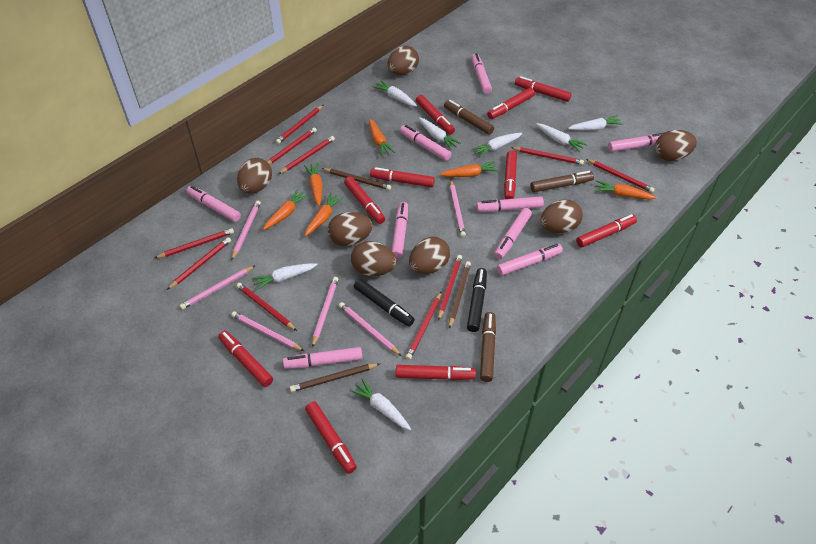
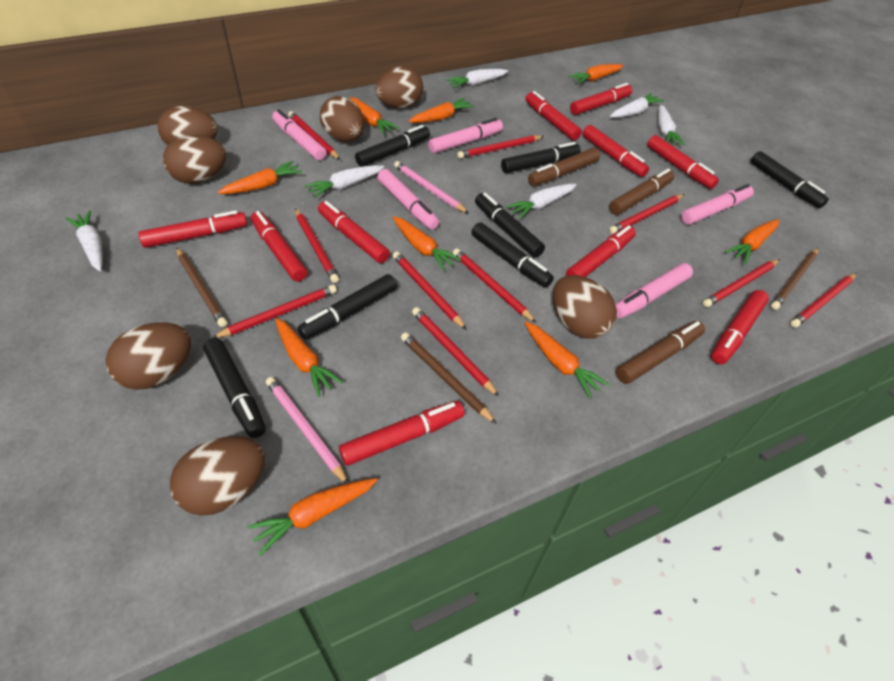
black marker: [354,279,415,327] [467,268,487,332] = 2 -> [203,338,266,438] [297,274,397,340] [355,125,430,167] [471,222,554,287] [475,193,545,258] [501,142,581,173] [751,151,829,208] = 7
orange carrot: [263,189,309,230] [304,163,322,206] [304,193,344,236] [369,119,395,156] [440,161,499,177] [595,181,657,200] = 6 -> [217,161,302,194] [247,478,378,556] [275,318,343,397] [350,97,399,135] [393,216,461,271] [408,98,475,123] [524,321,609,399] [568,64,624,84] [725,219,779,264] = 9
pink marker: [187,186,241,222] [283,347,362,369] [392,202,408,258] [400,125,451,161] [471,53,492,94] [476,196,544,212] [494,208,532,259] [497,244,563,276] [608,133,663,152] = 9 -> [272,109,327,160] [377,169,439,230] [428,118,503,153] [615,263,693,319] [681,184,754,225] = 5
pink pencil: [180,265,256,310] [231,311,304,351] [232,201,261,260] [312,277,338,348] [339,302,401,356] [450,180,466,237] = 6 -> [266,377,348,484] [394,161,469,214] = 2
white carrot: [251,263,318,291] [350,378,411,431] [373,80,417,107] [419,117,461,150] [472,133,522,158] [536,123,587,152] [568,115,623,131] = 7 -> [66,210,103,271] [305,165,384,198] [446,69,508,88] [506,184,577,219] [610,93,664,118] [658,105,685,146] = 6

